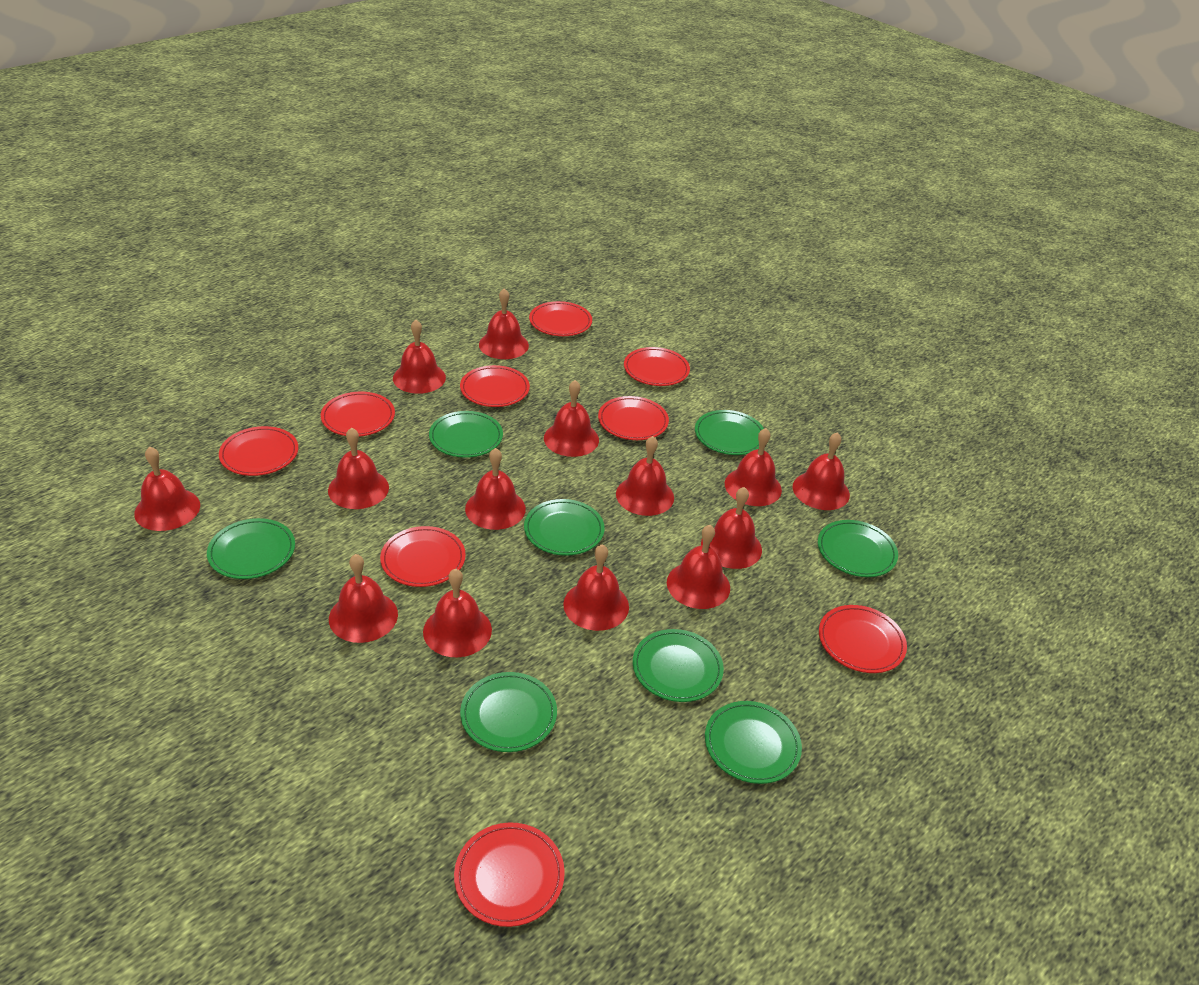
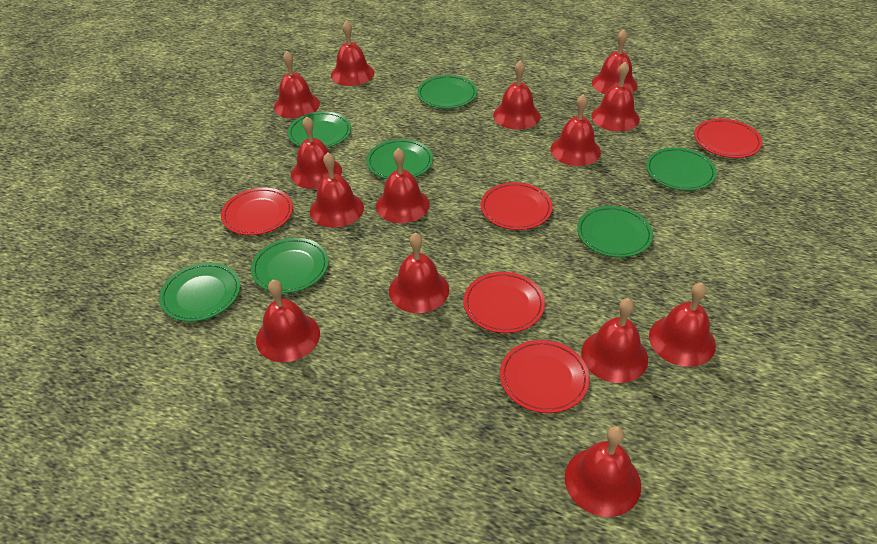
green plate: [207,518,295,579] [429,411,503,458] [460,672,557,752] [524,499,605,556] [633,629,724,702] [695,410,764,455] [705,701,802,784] [818,520,898,577] = 8 -> [159,262,240,322] [251,238,328,293] [288,111,351,148] [367,139,433,179] [417,75,477,109] [577,206,653,257] [646,147,717,191] = 7
red plate: [219,426,298,476] [321,392,395,437] [380,526,466,587] [454,822,565,927] [460,365,530,407] [529,301,592,336] [598,396,669,440] [624,347,690,386] [819,605,907,673] = 9 -> [221,187,293,235] [463,272,545,333] [481,182,553,230] [500,340,590,413] [694,119,763,158] = 5

